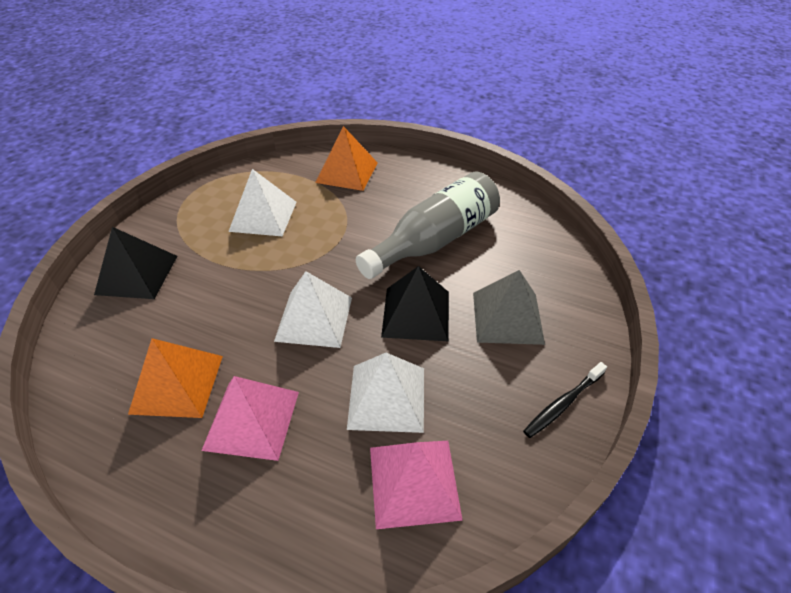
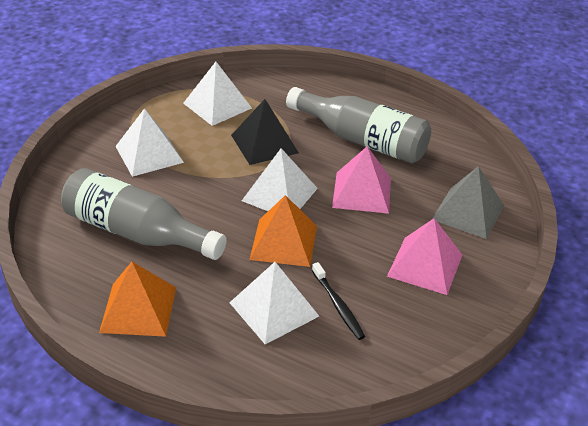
black pyramid: [94,227,177,299] [381,266,449,341] = 2 -> [231,99,299,165] = 1
grey bottle: [356,172,500,279] = 1 -> [61,168,227,260] [286,87,431,163] = 2
white pyramid: [228,169,296,236] [274,271,352,348] [347,353,424,433] = 3 -> [115,108,184,177] [183,62,252,126] [229,262,319,344] [242,148,318,211] = 4

